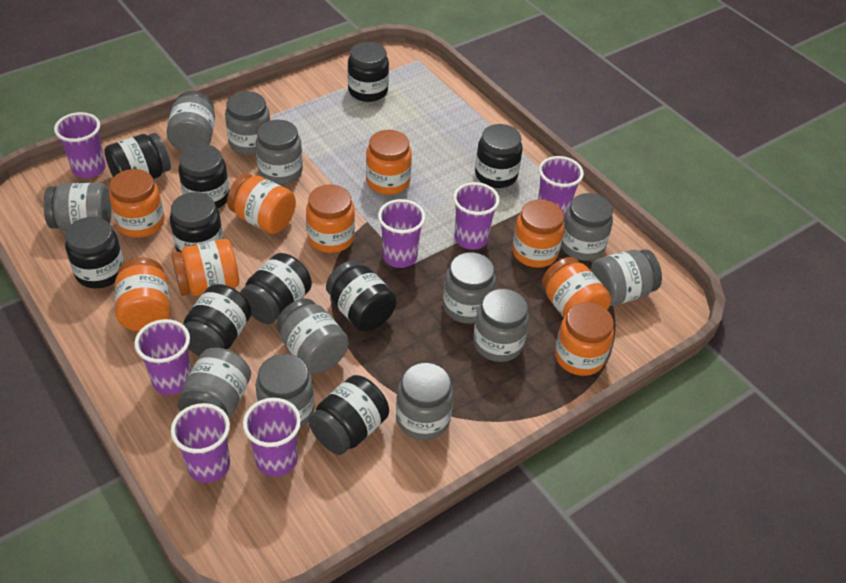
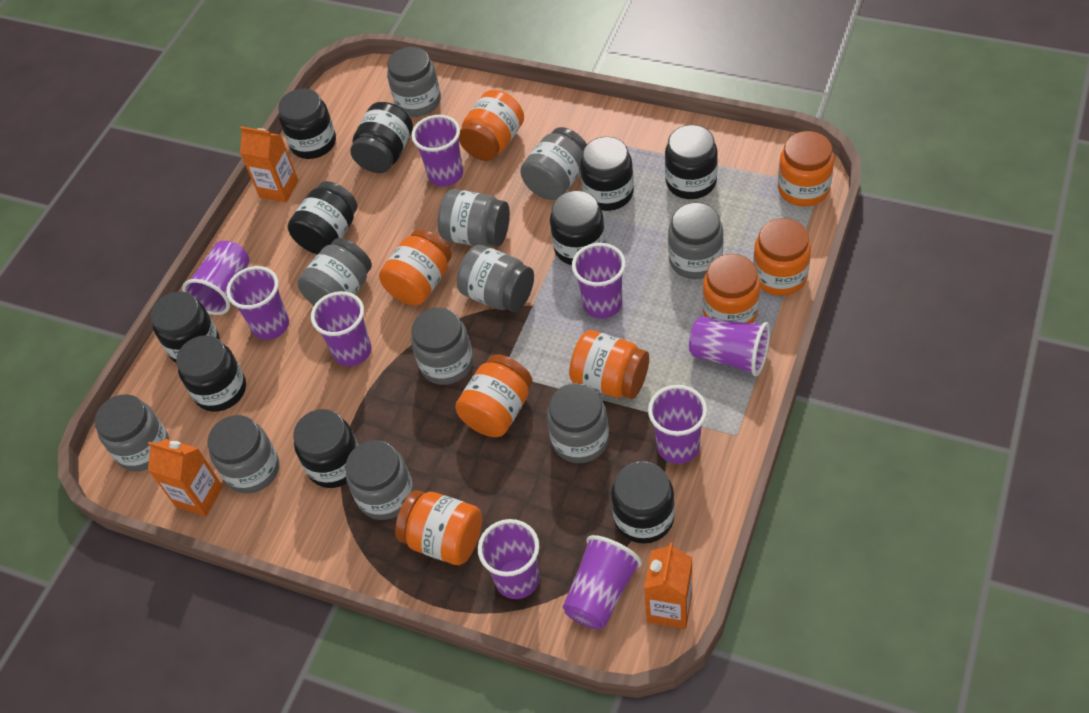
grey jar: [43,183,112,231] [166,91,215,151] [178,348,251,417] [225,91,270,155] [256,120,303,185] [256,354,314,429] [276,298,349,373] [396,362,454,440] [443,252,496,324] [473,289,529,362] [561,193,613,261] [590,249,662,306] = 12 -> [95,394,169,471] [208,415,279,493] [297,238,372,305] [346,440,414,520] [387,47,441,117] [411,307,473,385] [438,189,510,247] [457,245,534,312] [520,127,587,200] [547,383,609,463] [668,202,723,279] = 11
orange carton: none = 0 -> [148,439,223,516] [240,126,298,203] [644,542,692,629] = 3
orange jar: [109,169,164,238] [115,257,171,331] [171,239,239,296] [227,174,296,234] [306,184,355,253] [366,130,412,195] [512,199,565,268] [542,257,611,318] [555,302,614,376] = 9 -> [379,229,452,306] [395,490,482,565] [455,354,532,437] [459,90,524,161] [569,330,649,399] [703,254,760,323] [753,218,811,296] [778,131,834,207] = 8
purple cup: [54,112,106,178] [134,319,191,395] [171,403,230,483] [243,398,301,477] [378,199,426,268] [453,182,500,250] [538,156,584,218] = 7 -> [182,241,250,315] [226,266,289,340] [311,291,372,366] [411,115,463,187] [478,519,540,599] [563,535,642,630] [572,243,626,319] [648,385,707,464] [689,316,770,376] = 9

